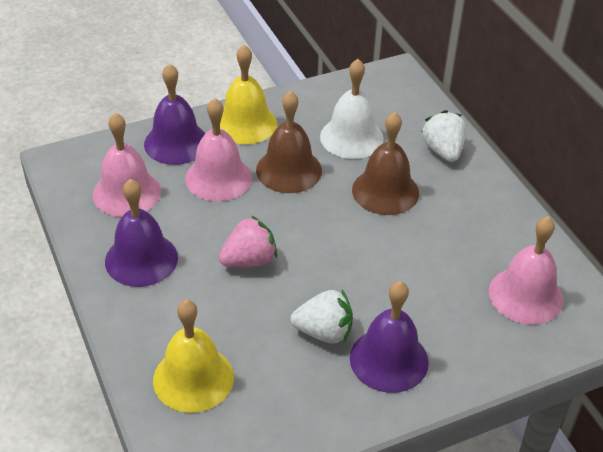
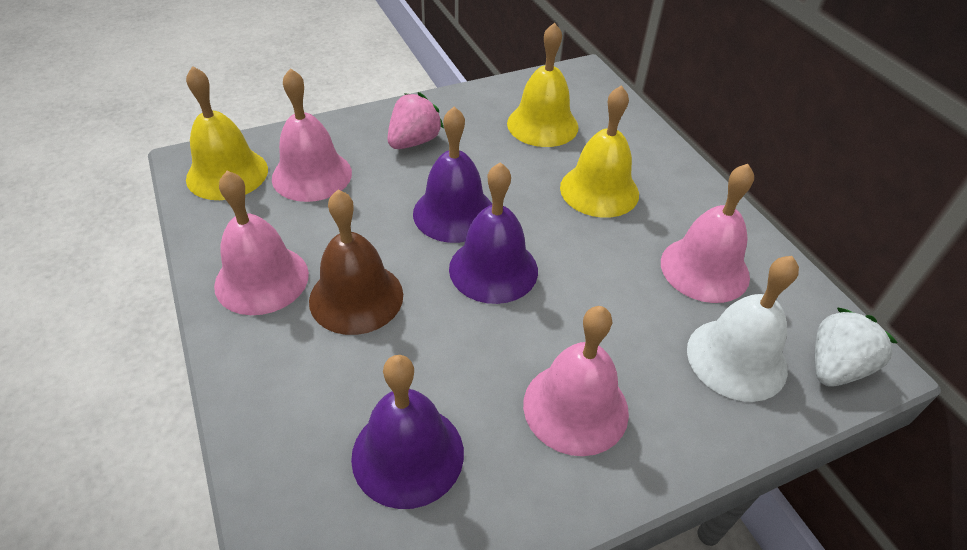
brown bell: [256,91,322,193] [352,112,419,215] = 2 -> [309,190,403,335] = 1
pink bell: [93,113,161,217] [185,98,252,201] [489,216,563,325] = 3 -> [214,171,309,315] [272,68,352,202] [523,306,629,456] [661,164,754,303] = 4
white strawberry: [290,290,353,344] [421,110,466,162] = 2 -> [815,307,898,386] = 1
yellow bell: [153,300,234,413] [220,45,277,144] = 2 -> [186,66,268,200] [507,22,579,147] [560,85,639,218] = 3

